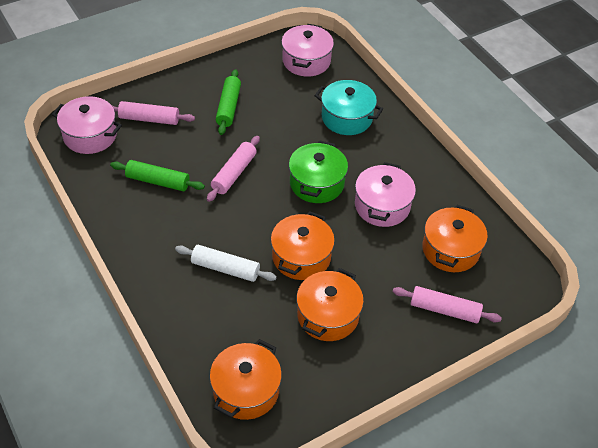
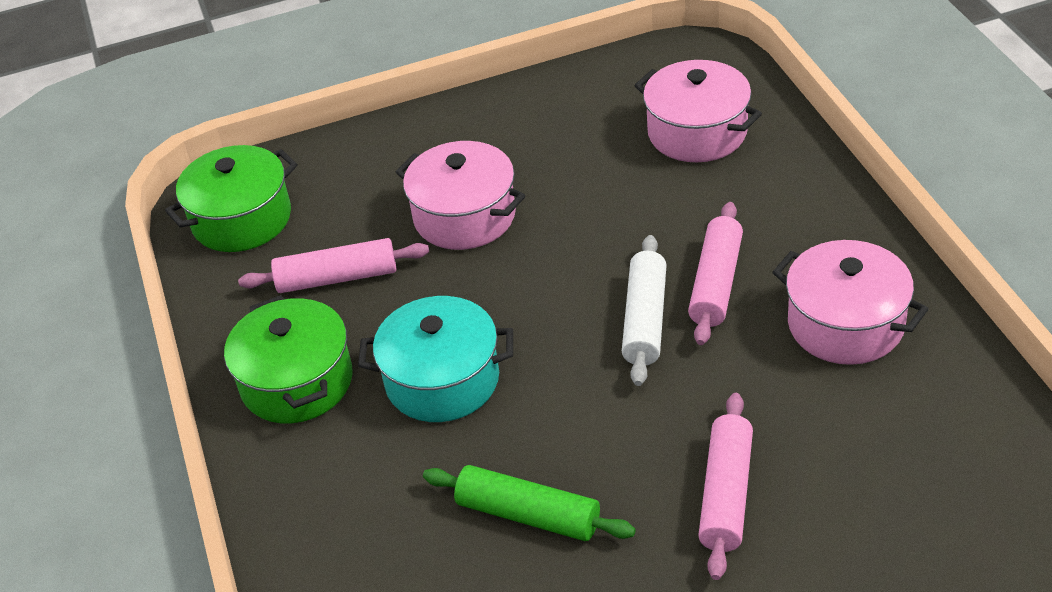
green pot: [289,140,348,203] = 1 -> [165,145,298,252] [224,295,353,423] = 2
green rolling pin: [110,160,205,191] [216,69,241,135] = 2 -> [423,465,636,541] = 1
orange pot: [210,339,282,420] [271,211,335,280] [296,268,364,341] [422,205,488,272] = 4 -> none = 0

